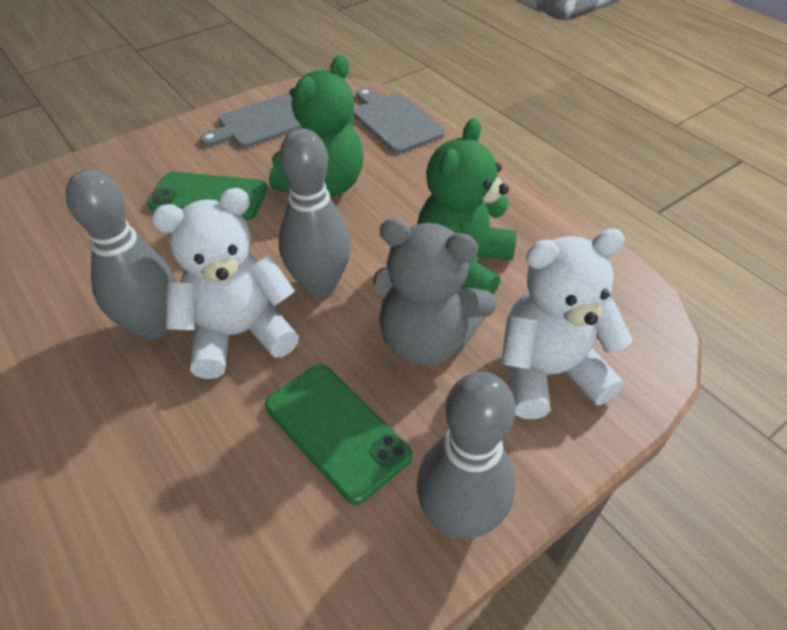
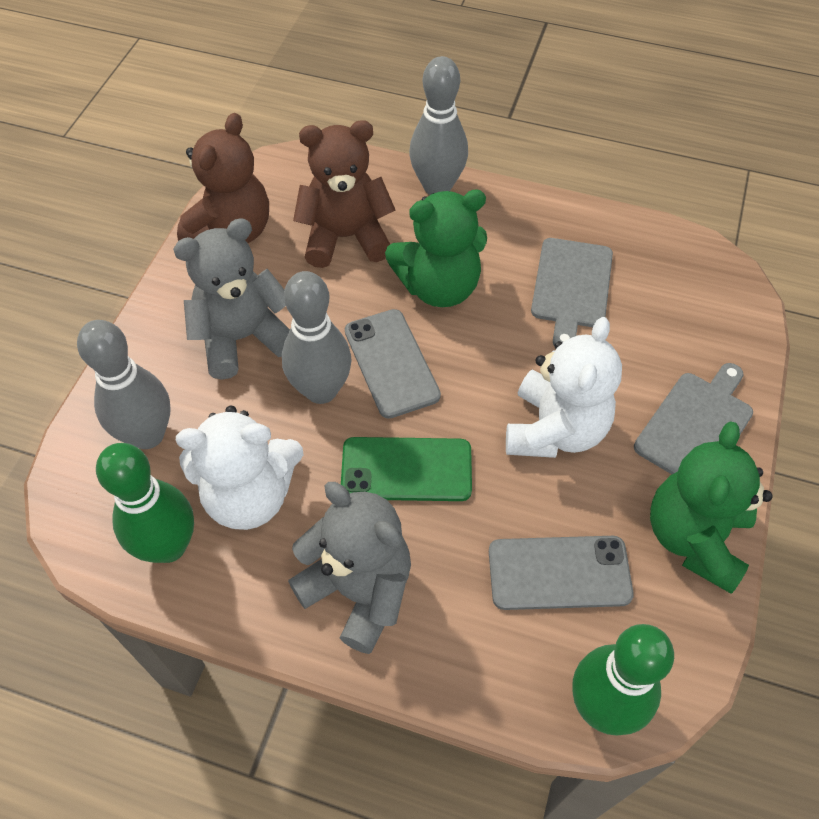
brown teddy bear: none = 0 -> [177,113,269,243] [293,120,396,268] = 2
green bowling pin: none = 0 -> [96,443,194,563] [572,624,674,736] = 2
green phone: [147,172,268,220] [265,364,412,504] = 2 -> [341,437,472,501] = 1
grey phone: none = 0 -> [345,309,441,419] [489,536,634,610] = 2
grey teddy bear: [373,218,497,366] = 1 -> [173,218,290,380] [288,482,411,654] = 2

